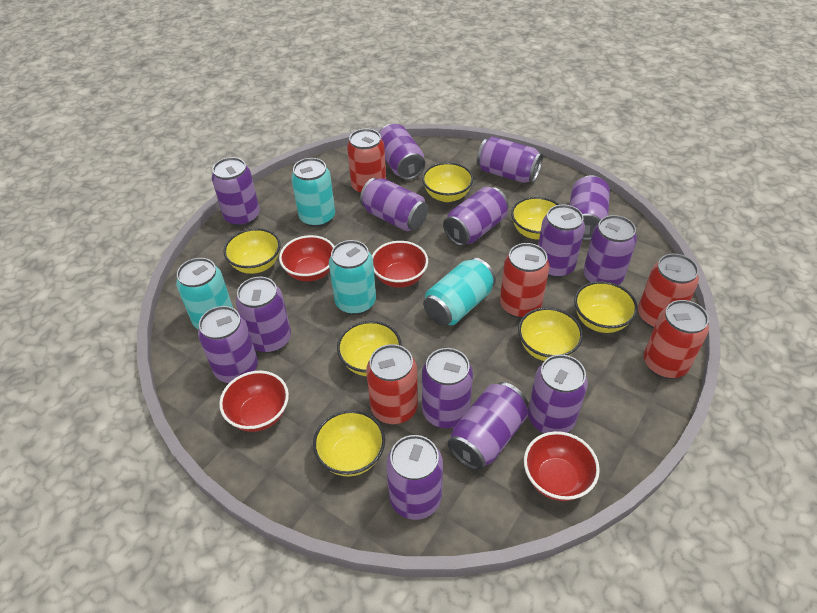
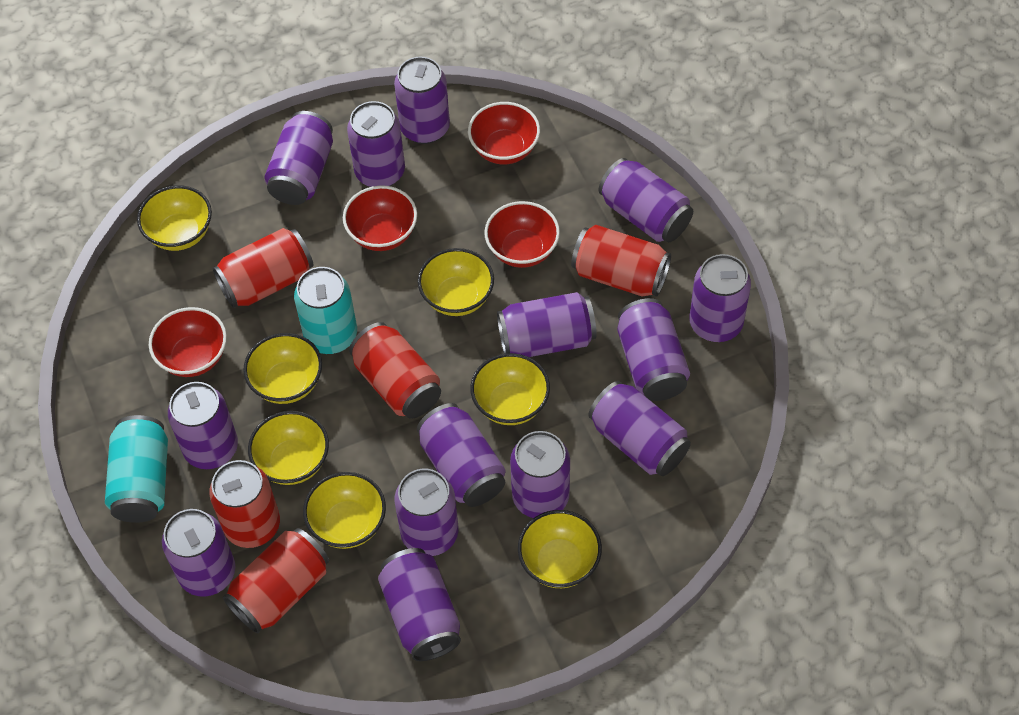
turquoise can: [176,258,233,329] [291,158,335,227] [329,240,376,315] [423,258,496,326] = 4 -> [105,415,168,523] [294,267,357,354] = 2

